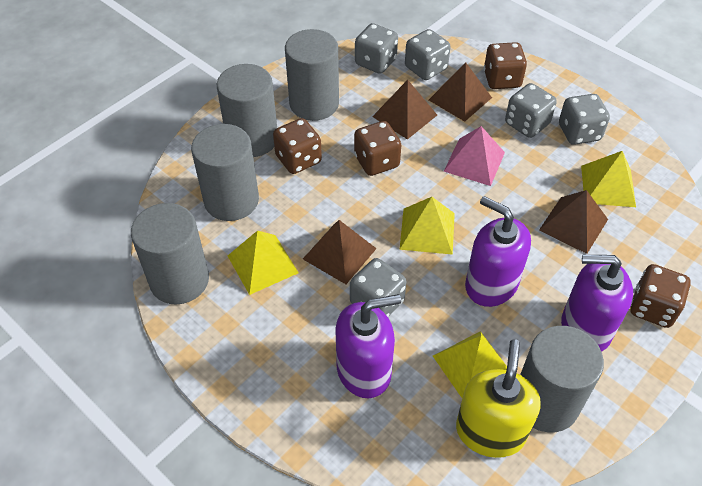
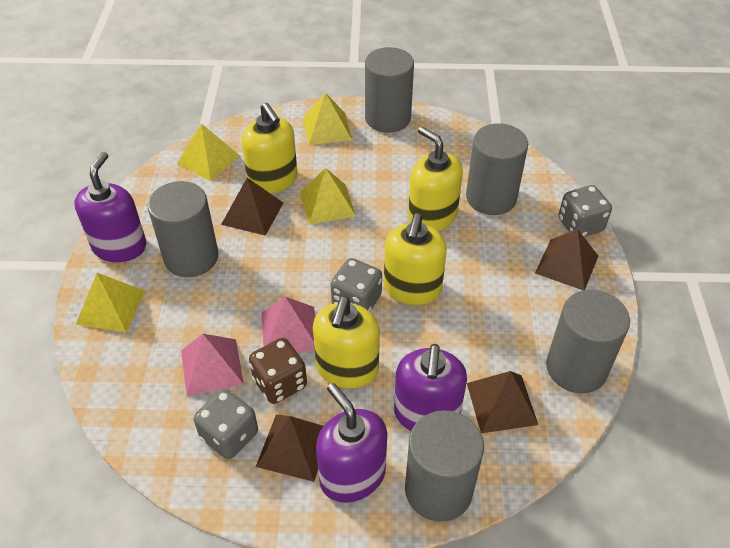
brown dice: [273,118,322,174] [354,121,401,176] [484,42,527,89] [630,264,691,328] = 4 -> [249,338,307,404] = 1
grey dice: [350,258,406,317] [355,23,398,74] [405,29,451,80] [505,83,557,138] [559,94,610,145] = 5 -> [194,389,258,459] [331,258,382,312] [558,185,612,237] = 3
pink pyramid: [444,126,505,186] = 1 -> [181,334,244,397] [261,297,315,353] = 2
yellow soap dispenser: [456,339,541,458] = 1 -> [241,103,298,194] [313,296,380,388] [384,213,447,305] [408,126,463,231] = 4

